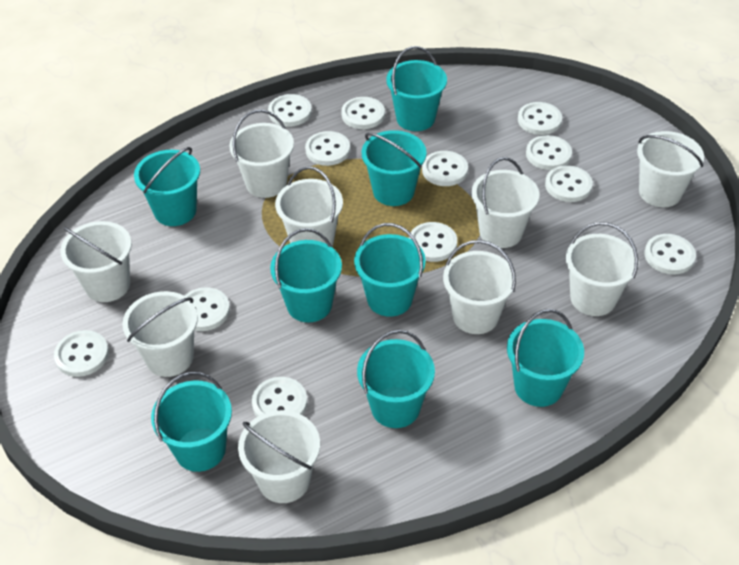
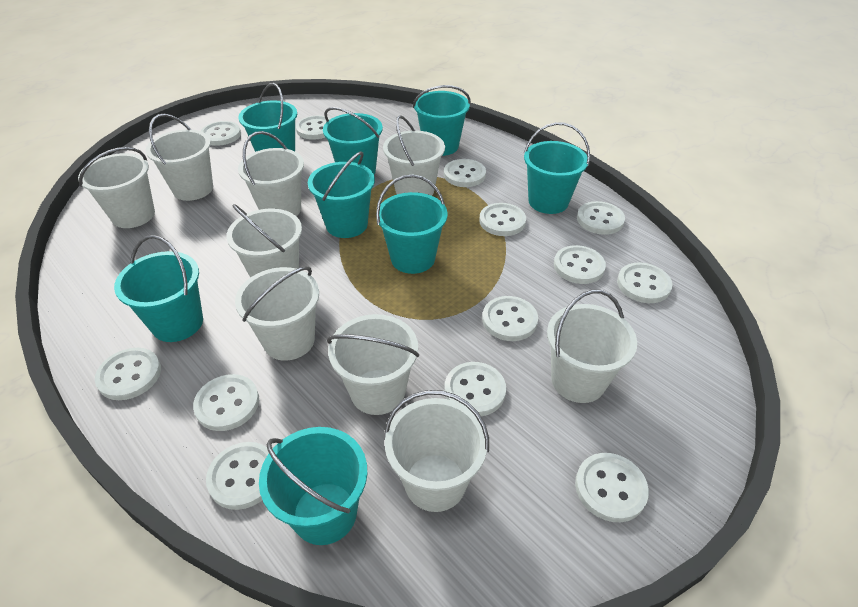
white button: [54,330,109,377] [184,287,230,331] [252,377,307,417] [268,94,312,127] [305,131,350,166] [341,97,385,129] [409,222,457,262] [422,151,468,186] [518,102,562,135] [526,135,572,170] [545,165,593,202] [645,234,696,275] = 12 -> [95,348,161,400] [193,374,259,431] [201,121,241,146] [206,442,269,510] [296,116,330,140] [444,159,486,187] [445,362,506,416] [479,203,526,236] [482,296,538,341] [554,245,606,284] [575,453,649,522] [577,201,625,235] [617,263,672,303] = 13

